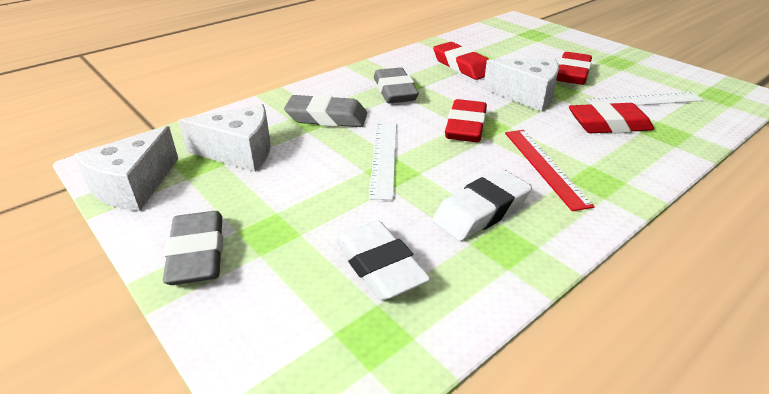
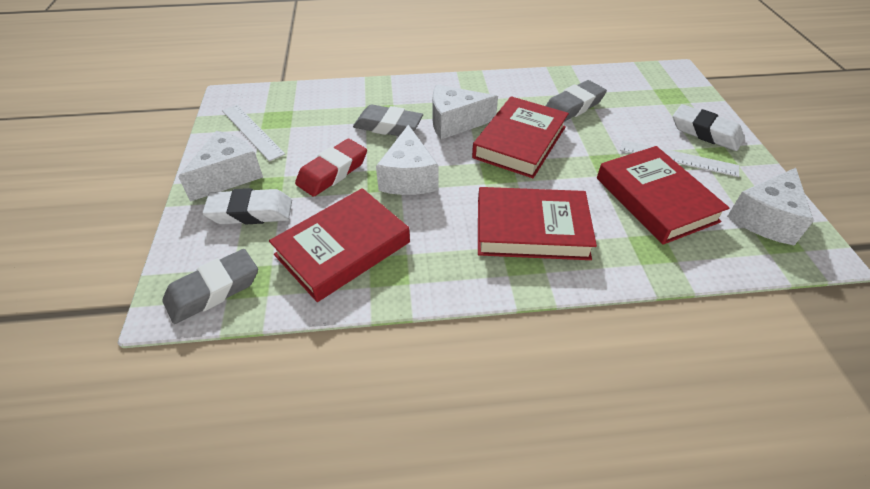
red book: none = 0 -> [269,188,410,302] [472,96,569,178] [478,187,597,260] [597,146,729,245] = 4
red eraser: [433,42,489,80] [445,99,487,142] [557,52,592,85] [569,102,654,133] = 4 -> [295,139,367,197] = 1
red ruler: [505,130,595,211] = 1 -> none = 0
white cheese: [74,126,178,211] [178,104,270,172] [483,58,559,112] = 3 -> [178,131,263,202] [376,125,439,195] [432,85,498,139] [727,168,814,245] = 4

